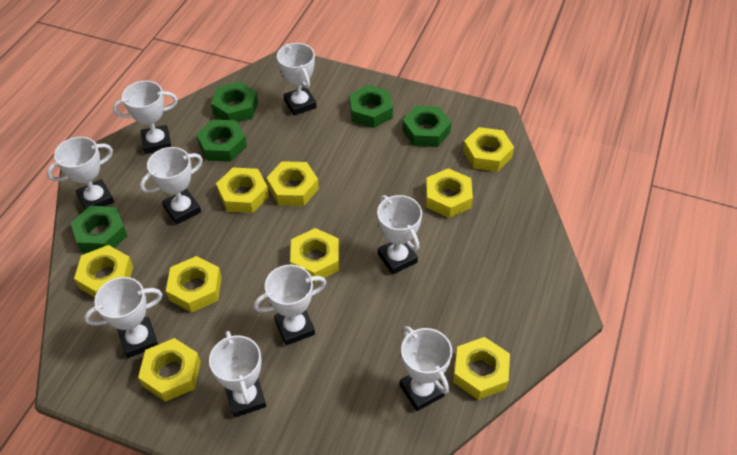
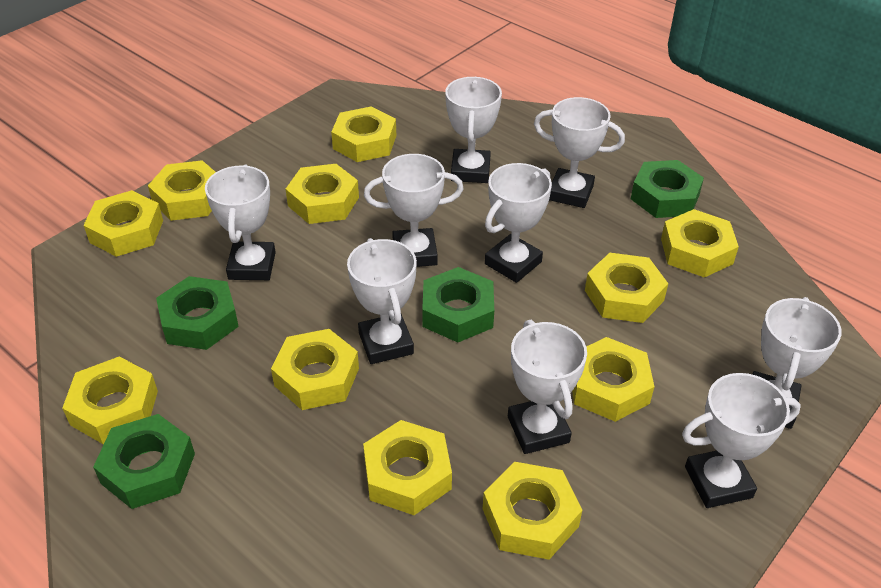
green nut: [71,206,127,253] [196,120,247,162] [211,82,258,122] [349,85,393,128] [402,106,451,147] = 5 -> [93,414,195,509] [156,276,239,350] [422,267,494,342] [631,160,704,218] = 4
yellow nut: [74,245,133,298] [138,338,201,402] [166,256,222,313] [216,167,269,213] [267,161,319,206] [290,228,339,282] [426,168,473,218] [453,337,510,400] [463,127,514,172] = 9 -> [62,356,158,444] [84,190,163,257] [148,160,216,221] [271,329,359,410] [286,164,359,224] [331,106,396,162] [363,420,452,515] [483,462,582,560] [572,337,655,422] [585,253,668,323] [661,209,739,277] = 11

